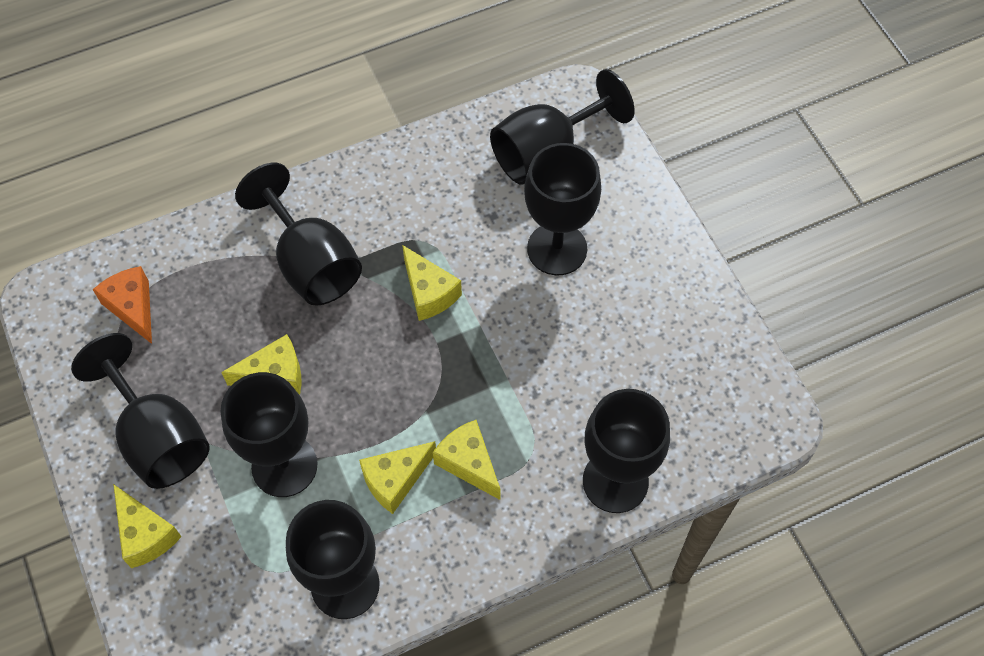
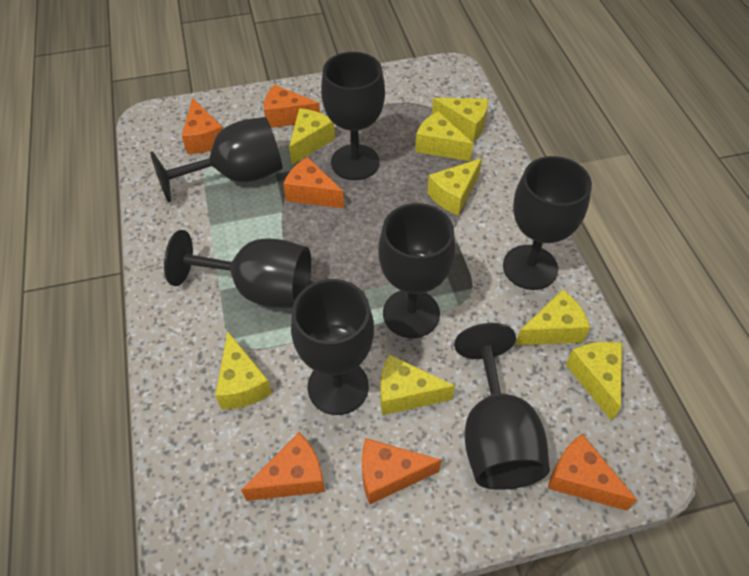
orange cheese: [92,266,152,344] = 1 -> [182,98,223,154] [241,432,325,501] [264,84,320,128] [283,157,344,208] [362,438,442,505] [548,434,637,511] = 6
yellow cheese: [113,484,182,568] [221,334,301,395] [359,441,436,514] [402,245,462,321] [433,420,501,500] = 5 -> [215,331,272,409] [289,108,335,165] [380,354,455,415] [415,111,473,161] [427,158,482,216] [432,98,488,142] [515,289,590,345] [565,342,622,421] = 8

